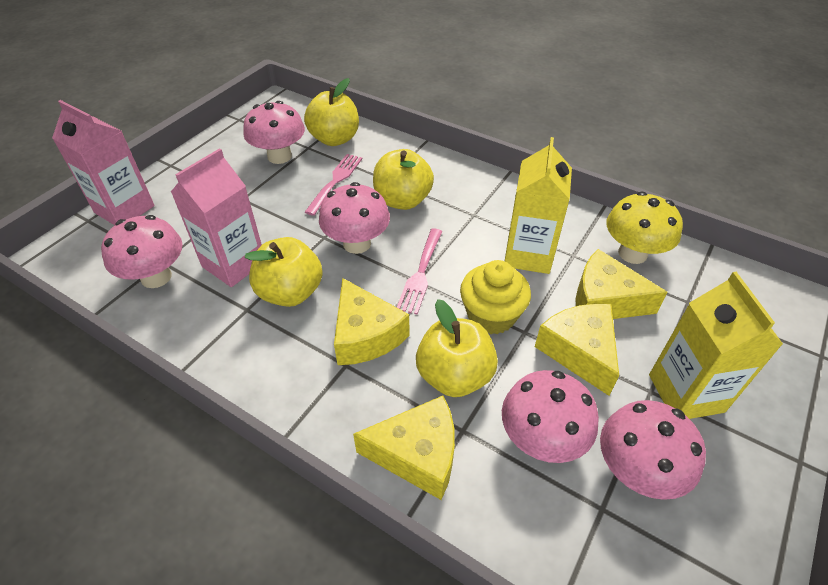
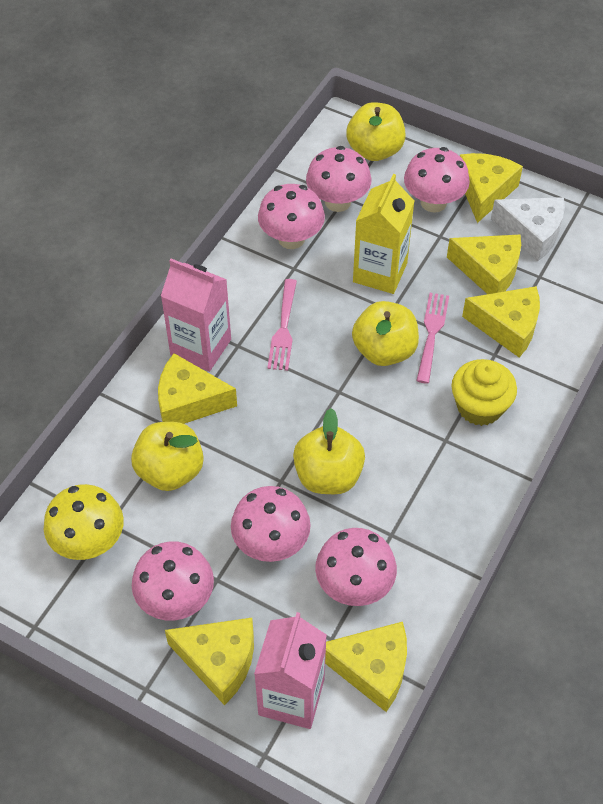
pink mushroom: [101,215,182,288] [243,101,305,164] [319,182,390,254] [502,370,599,463] [600,400,706,500] = 5 -> [132,541,214,621] [231,486,311,562] [258,184,325,249] [306,146,371,212] [315,528,397,606] [404,147,470,213] = 6
white cheese: none = 0 -> [491,197,565,261] = 1
yellow carton: [505,137,572,274] [649,272,783,419] = 2 -> [353,174,414,294] = 1
yellow cheese: [334,278,409,365] [353,396,455,500] [535,304,619,396] [575,249,668,319] = 4 -> [158,353,237,424] [165,618,254,705] [325,622,407,712] [447,235,521,294] [460,153,523,223] [462,286,540,357] = 6

